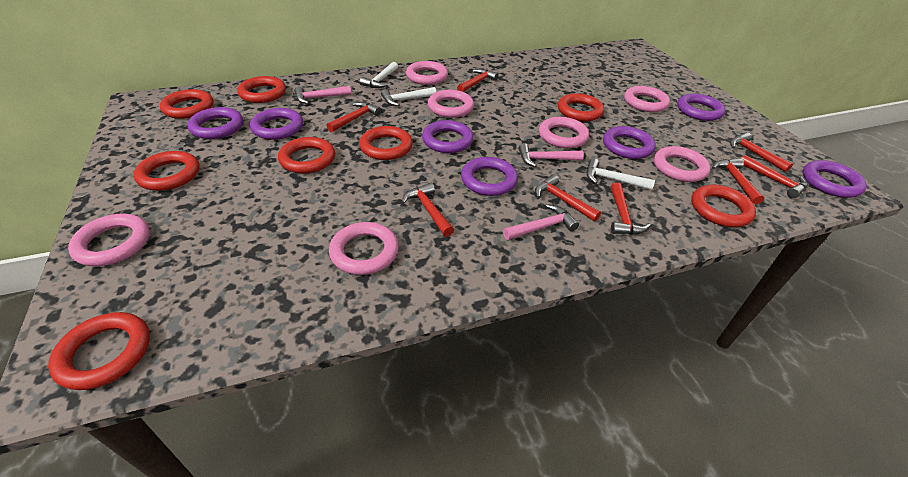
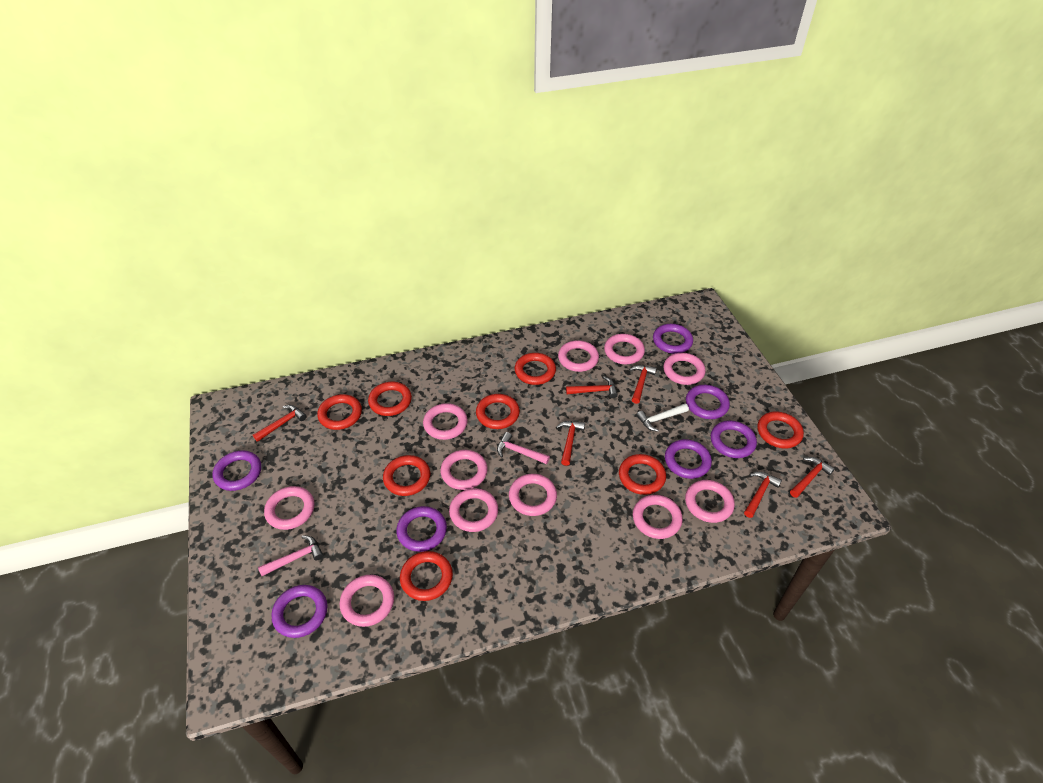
pink hammer: [294,86,351,104] [503,204,579,240] [518,143,584,167] = 3 -> [258,535,323,576] [497,432,550,464] = 2
pink ring: [68,214,150,266] [329,222,399,275] [406,61,448,85] [428,90,474,118] [539,117,589,148] [624,86,670,112] [654,146,710,182] = 7 -> [264,486,314,530] [340,575,394,627] [423,403,468,440] [440,450,488,490] [449,488,498,532] [509,474,557,516] [558,340,599,372] [604,334,645,364] [633,495,683,539] [663,353,706,385] [685,480,735,523] = 11
red hammer: [327,102,381,132] [402,183,454,237] [457,69,499,92] [535,174,601,222] [611,183,651,235] [712,158,764,204] [730,132,793,172] [741,155,808,198] = 8 -> [253,405,307,442] [556,421,585,466] [566,376,618,398] [629,365,657,404] [744,472,782,518] [790,457,835,498] = 6
white hammer: [360,62,398,88] [381,87,436,106] [587,158,655,190] = 3 -> [636,403,689,432] = 1

